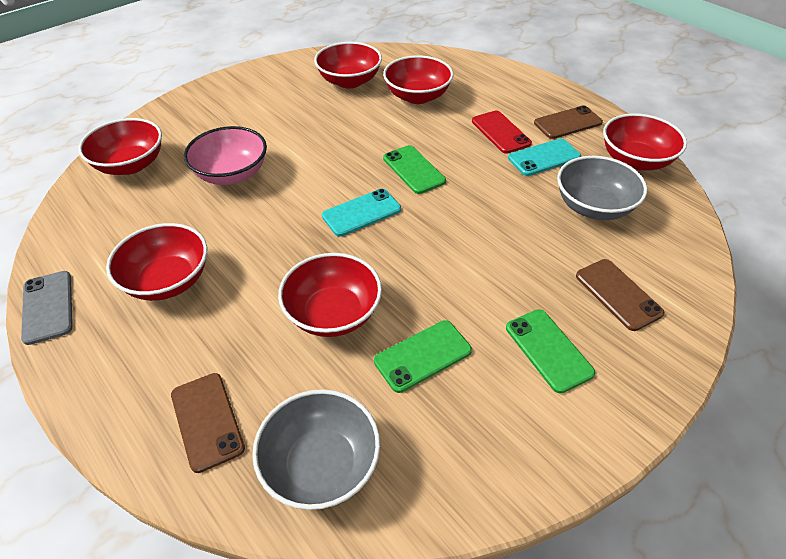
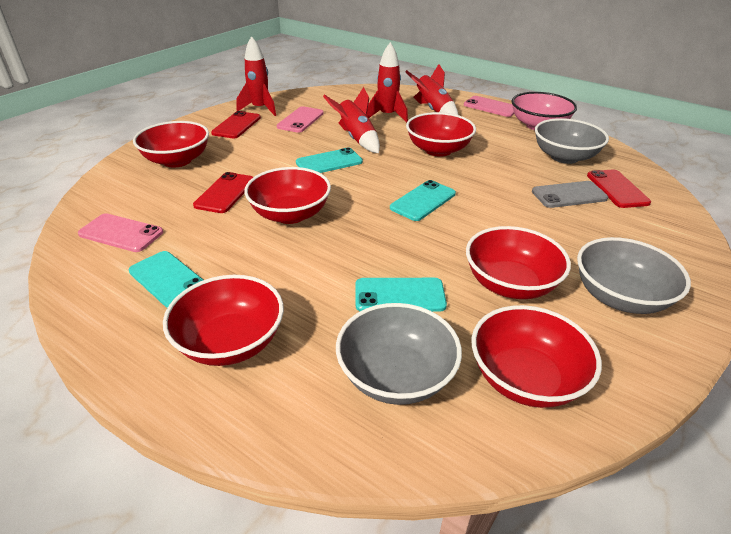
brown phone: [171,373,245,473] [534,105,603,139] [576,259,664,331] = 3 -> none = 0
green phone: [374,320,472,393] [383,145,446,194] [506,309,595,393] = 3 -> none = 0
grey bowl: [252,389,380,510] [557,156,647,220] = 2 -> [336,303,462,405] [535,118,609,164] [577,237,691,314] = 3
pink phone: none = 0 -> [78,213,163,252] [277,106,324,133] [464,96,514,117] = 3
red phone: [472,111,532,154] = 1 -> [193,172,253,213] [211,111,261,138] [587,170,651,208] = 3
red rocket: none = 0 -> [236,36,276,116] [323,87,380,153] [367,42,408,122] [405,64,458,115] = 4
turquoise phone: [322,189,401,237] [508,138,581,176] = 2 -> [129,251,203,308] [296,147,363,173] [356,278,447,312] [390,180,456,221] = 4

